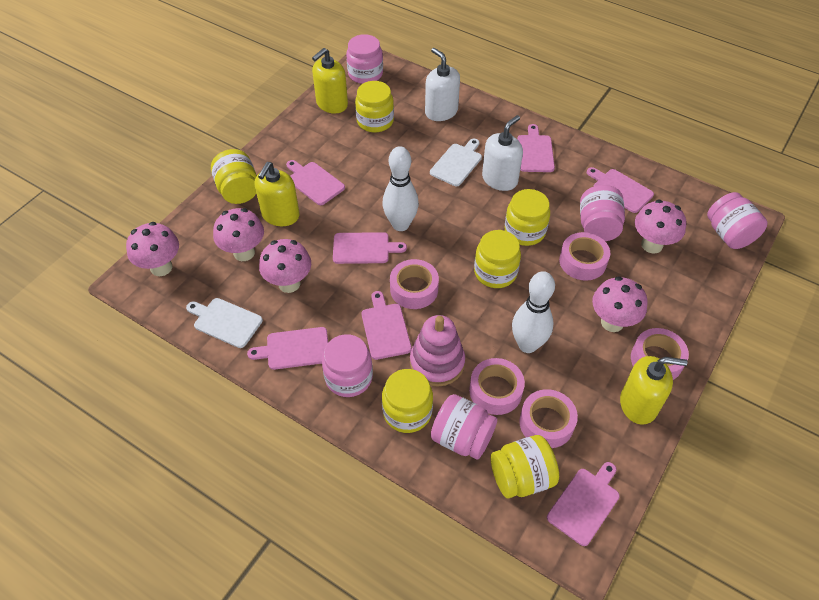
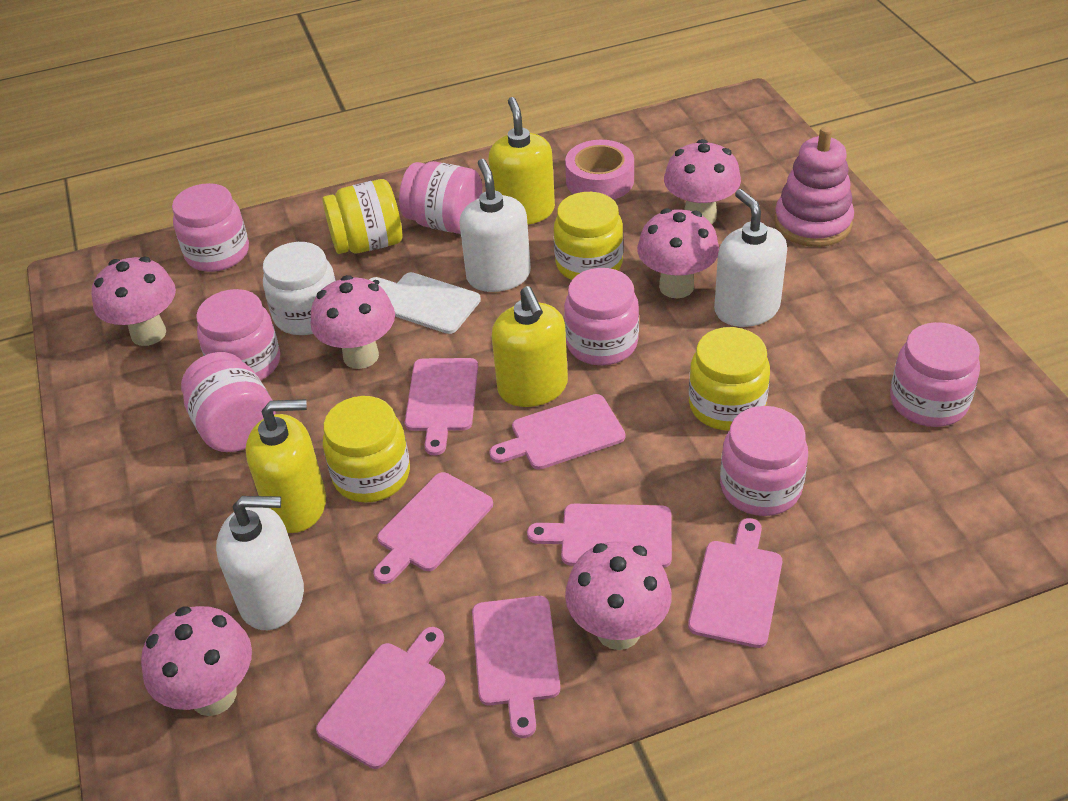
pink jar: [322,334,373,397] [346,34,383,84] [431,394,497,459] [580,185,625,241] [707,192,767,249] = 5 -> [172,183,249,272] [181,352,276,452] [196,289,280,380] [399,161,483,234] [564,268,639,366] [720,406,808,516] [890,322,980,427] = 7
pink mushroom: [126,222,179,276] [213,208,264,261] [259,239,311,293] [592,276,648,332] [635,200,686,254] = 5 -> [91,257,176,346] [141,606,252,716] [311,275,395,369] [565,541,672,650] [637,208,719,299] [664,139,741,224] = 6
pink tape: [390,259,439,309] [469,358,525,415] [519,389,578,448] [559,232,610,281] [631,328,689,380] = 5 -> [565,140,634,200] = 1
white bowling pin: [383,146,419,231] [512,271,555,353] = 2 -> none = 0
white cutting board: [186,298,263,348] [430,139,482,186] = 2 -> [369,272,481,334] = 1
white jar: none = 0 -> [263,242,336,335] = 1
white soap dispenser: [425,48,460,121] [482,115,523,191] = 2 -> [216,496,304,630] [459,159,531,292] [714,189,787,327] = 3
yellow jar: [211,149,257,204] [355,81,394,133] [382,369,433,433] [474,230,521,288] [491,435,559,499] [505,189,550,246] = 6 -> [323,179,402,254] [323,396,410,503] [554,192,623,280] [689,327,770,430] = 4

